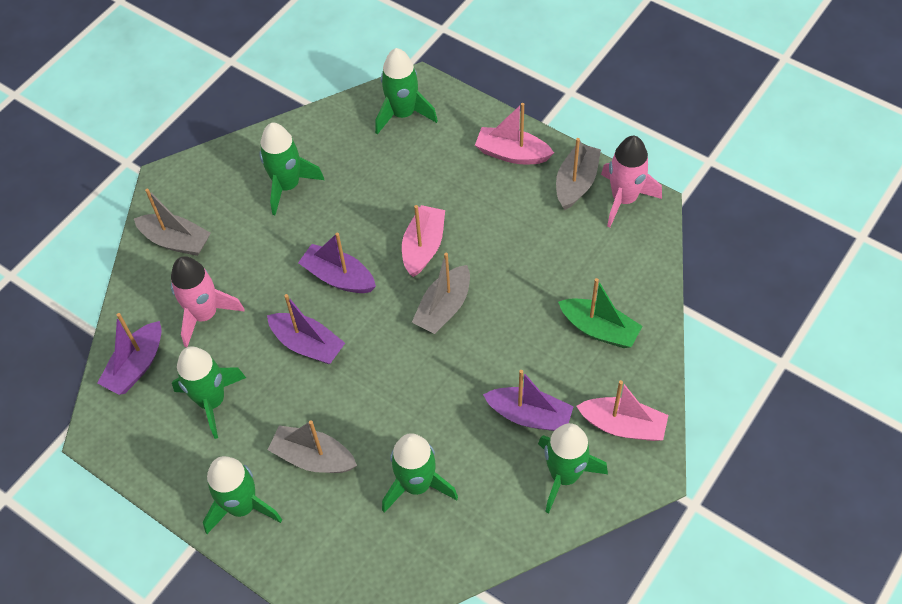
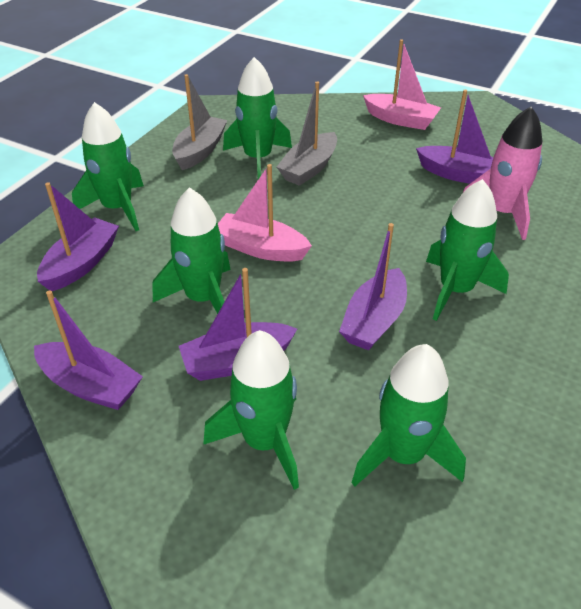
green boat: [558,278,642,348] = 1 -> none = 0
grey boat: [134,189,211,256] [268,420,357,473] [412,253,470,334] [556,138,601,210] = 4 -> [172,74,227,170] [277,82,337,186] = 2
pink boat: [402,205,445,277] [475,103,554,164] [577,380,668,441] = 3 -> [218,164,312,262] [363,39,441,130] = 2
pink rocket: [171,256,245,347] [601,136,662,228] = 2 -> [463,106,542,240] = 1
purple boat: [97,313,162,395] [267,294,345,364] [298,233,376,293] [483,370,574,431] = 4 -> [34,290,143,410] [37,182,119,291] [179,268,297,381] [339,223,407,350] [416,90,493,184] = 5

